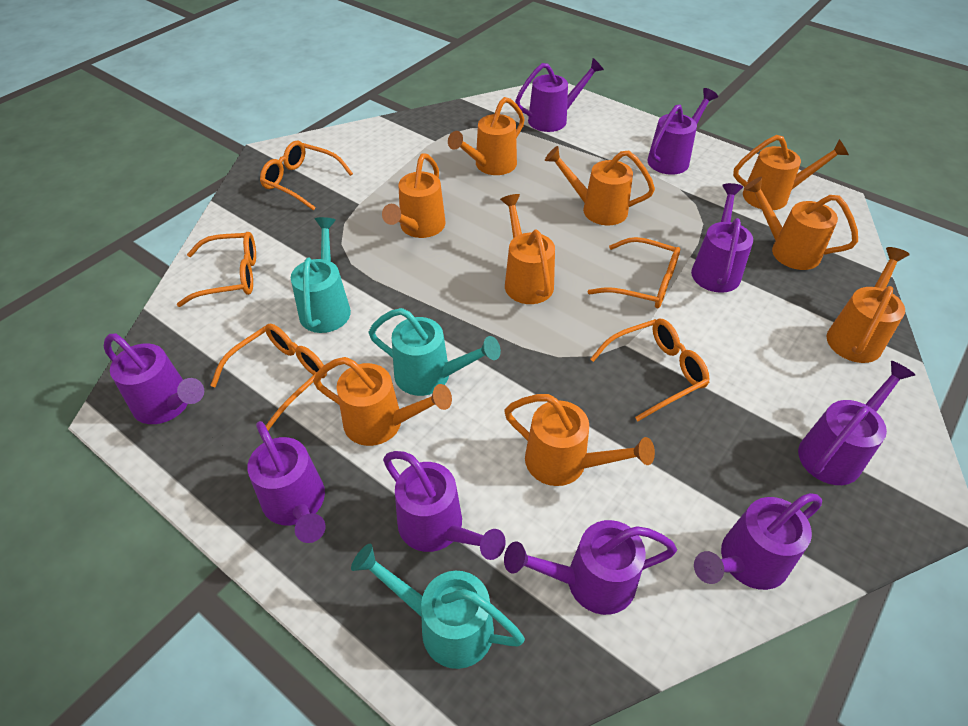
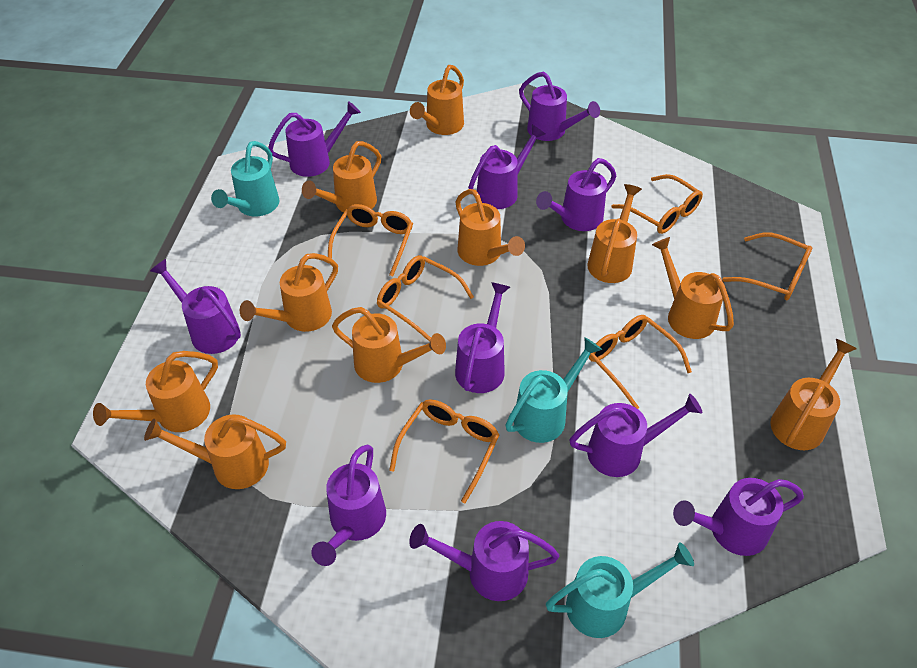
orange glasses: [177,232,256,307] [210,324,327,430] [260,141,353,211] [588,237,680,308] [590,319,710,421] = 5 -> [328,204,413,276] [377,255,474,342] [389,399,499,503] [589,315,692,409] [612,174,703,234] [722,233,812,300] = 6
orange watering can: [313,357,452,446] [382,154,446,238] [448,97,525,175] [500,194,555,304] [504,394,655,486] [545,146,655,225] [733,135,849,210] [744,177,858,270] [826,247,910,363] = 9 -> [93,351,218,432] [144,414,286,489] [240,253,338,332] [302,141,381,212] [332,307,446,383] [410,65,464,135] [456,189,525,266] [587,184,642,283] [652,237,734,339] [770,339,857,450] = 10
purple watering can: [104,334,204,424] [247,421,325,543] [383,451,506,560] [504,520,677,615] [515,58,604,132] [648,88,718,175] [691,183,753,293] [694,493,822,590] [798,361,915,485] = 9 -> [150,259,241,354] [268,101,361,177] [311,445,386,566] [409,521,559,601] [455,282,510,393] [468,125,545,209] [519,72,600,141] [536,158,616,231] [569,394,703,477] [673,478,804,556] = 10

